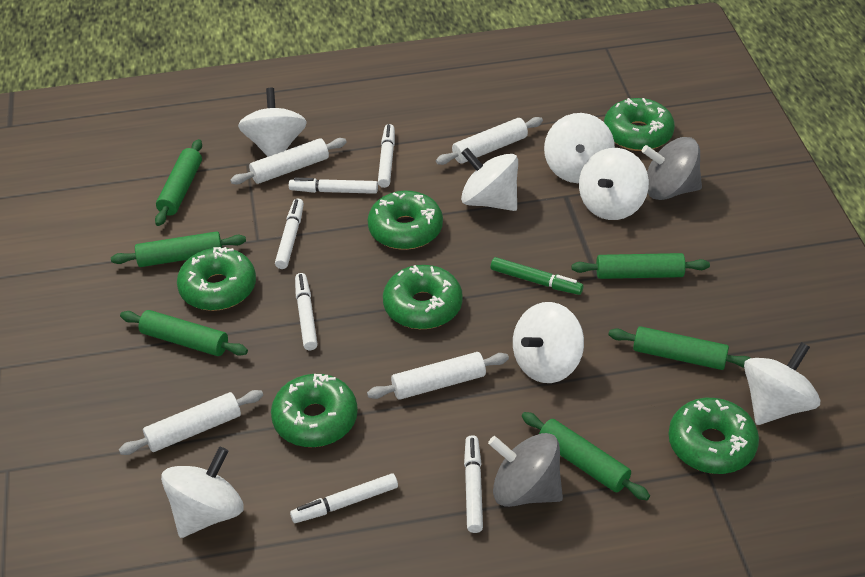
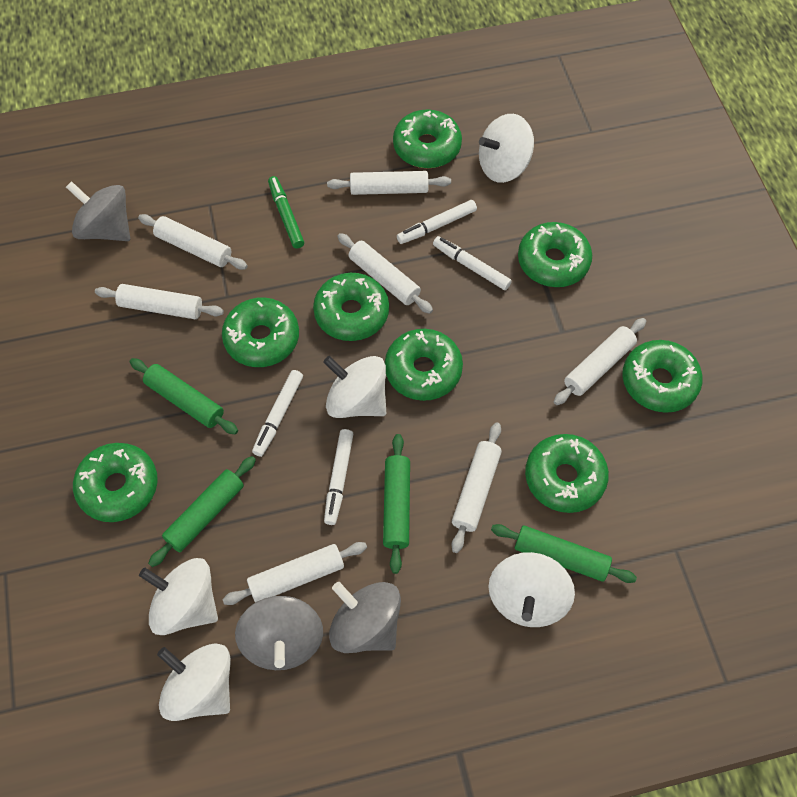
green donut: [177,247,256,311] [271,374,358,447] [368,191,443,250] [383,265,463,329] [604,98,675,151] [668,398,759,474] = 6 -> [73,443,158,522] [222,297,299,367] [313,273,389,341] [385,329,463,401] [393,109,462,168] [518,222,592,287] [525,434,609,513] [622,340,703,413] = 8
green rolling pin: [111,231,246,267] [120,310,248,356] [155,139,202,226] [522,412,650,500] [572,253,710,279] [608,326,750,370] = 6 -> [130,358,238,435] [148,456,256,567] [383,434,410,574] [491,524,637,583] = 4
grey spinning top: [488,433,563,507] [642,137,702,200] = 2 -> [66,181,130,241] [235,596,323,670] [329,582,401,653] = 3
white marker: [275,199,304,269] [289,178,378,194] [290,473,398,523] [295,273,318,350] [378,124,395,188] [464,435,483,533] = 6 -> [252,370,303,457] [324,429,353,525] [397,200,477,244] [433,236,512,290] = 4
white rolling pin: [119,390,263,455] [230,138,347,185] [367,352,509,400] [436,117,543,165] = 4 -> [95,284,224,319] [138,214,248,270] [222,542,367,605] [327,171,451,195] [337,233,433,314] [452,422,502,553] [554,318,646,405] = 7
white spinning top: [161,447,244,538] [238,88,307,157] [461,147,518,211] [513,302,584,383] [544,113,615,183] [579,148,649,220] [744,342,820,425] = 7 -> [139,558,218,635] [157,643,230,721] [323,356,386,418] [479,114,534,183] [489,552,575,627] = 5

